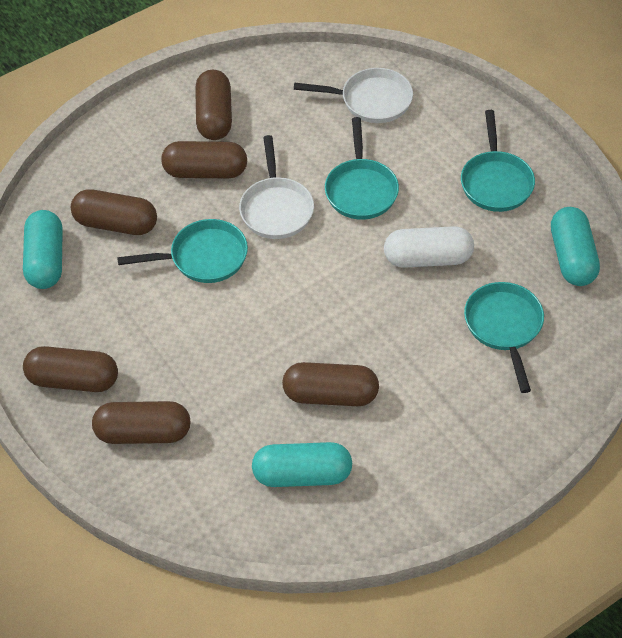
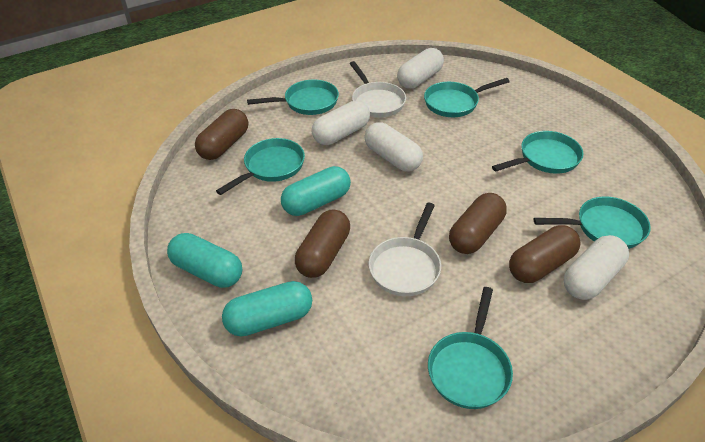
brown capsule: [23,346,118,392] [71,189,157,235] [92,401,191,444] [161,141,247,178] [195,70,232,140] [282,362,379,406] = 6 -> [195,109,248,160] [295,209,350,278] [449,193,507,254] [509,225,581,283] = 4
turquoise pan: [117,219,248,283] [325,117,399,220] [461,110,535,212] [464,282,544,393] = 4 -> [216,138,305,195] [247,80,339,115] [424,78,510,117] [428,287,513,409] [492,131,583,174] [534,196,651,249] = 6
white capsule: [384,226,474,268] = 1 -> [312,101,370,145] [365,122,423,172] [397,48,444,89] [564,235,629,300] = 4

